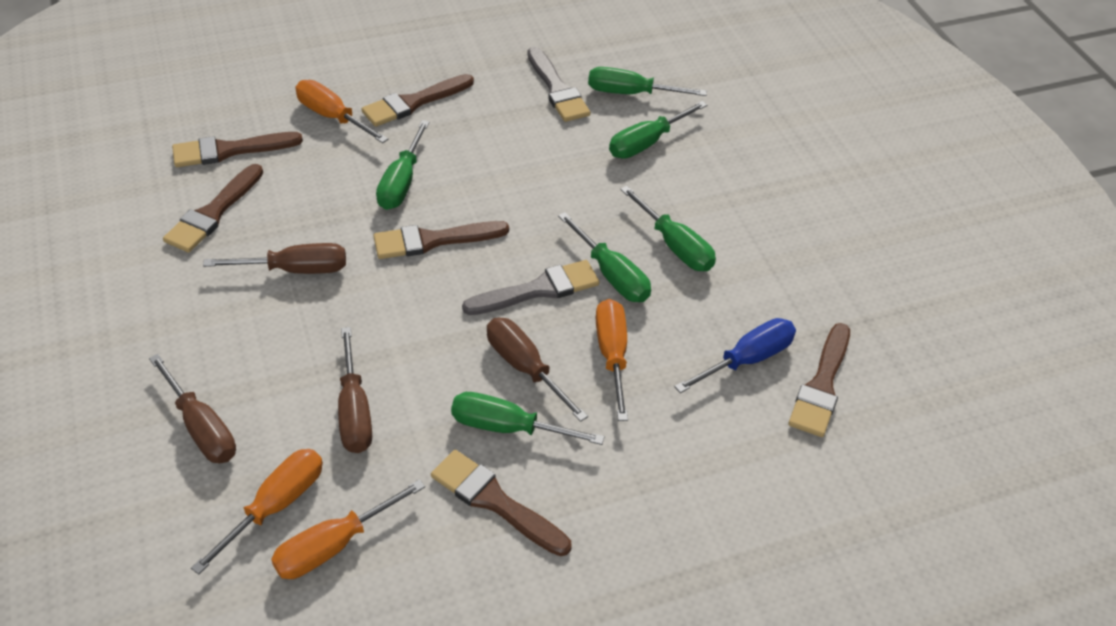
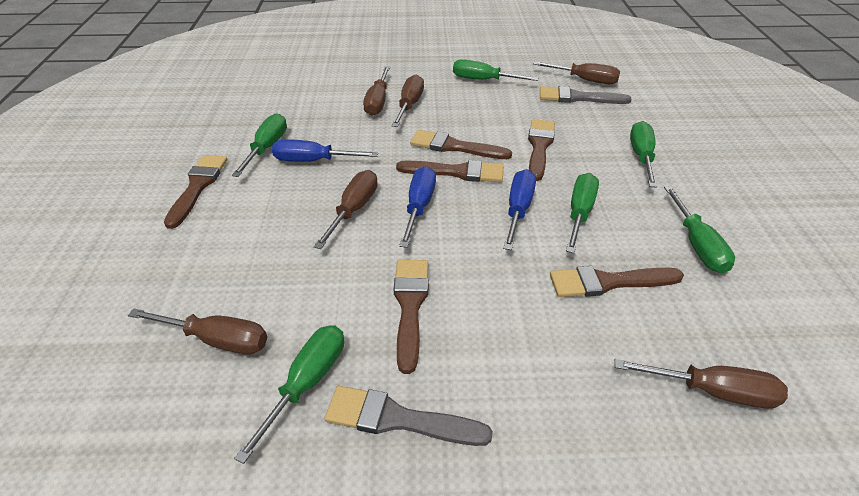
blue screwdriver: [674,318,796,393] = 1 -> [272,139,378,162] [399,166,436,248] [503,169,536,250] = 3
brown screwdriver: [149,354,236,463] [203,243,346,274] [338,327,372,453] [487,318,588,422] = 4 -> [128,308,267,354] [314,170,378,249] [363,66,390,116] [392,75,424,127] [533,61,620,84] [615,359,788,409] = 6
orange screwdriver: [191,449,323,575] [271,479,425,579] [295,80,388,143] [596,299,628,421] = 4 -> none = 0

